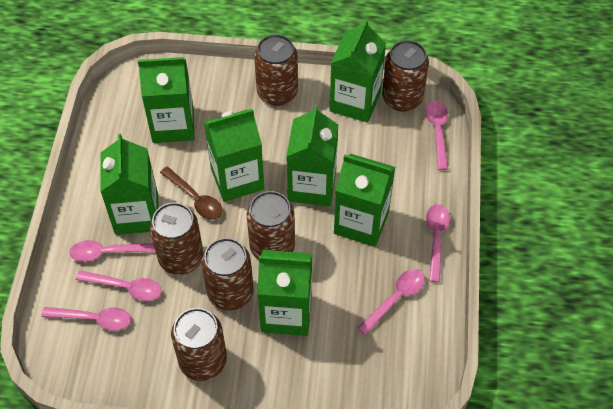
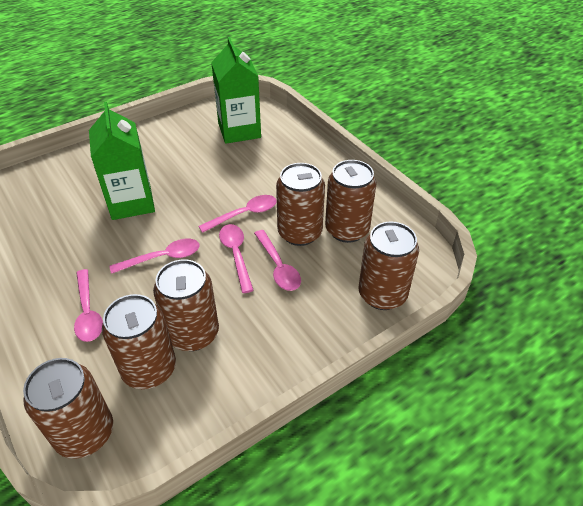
brown spoon: [160,166,223,220] = 1 -> none = 0
green carton: [100,134,159,235] [138,57,194,143] [204,109,264,202] [257,250,312,336] [286,105,338,206] [330,19,386,123] [334,154,395,247] = 7 -> [89,102,155,220] [211,37,261,144] = 2
pink spoon: [42,307,131,331] [69,240,156,262] [76,270,161,301] [358,269,425,335] [425,101,448,170] [426,204,450,282] = 6 -> [74,269,103,342] [110,239,200,274] [198,195,277,233] [219,224,254,293] [254,230,301,291] = 5

